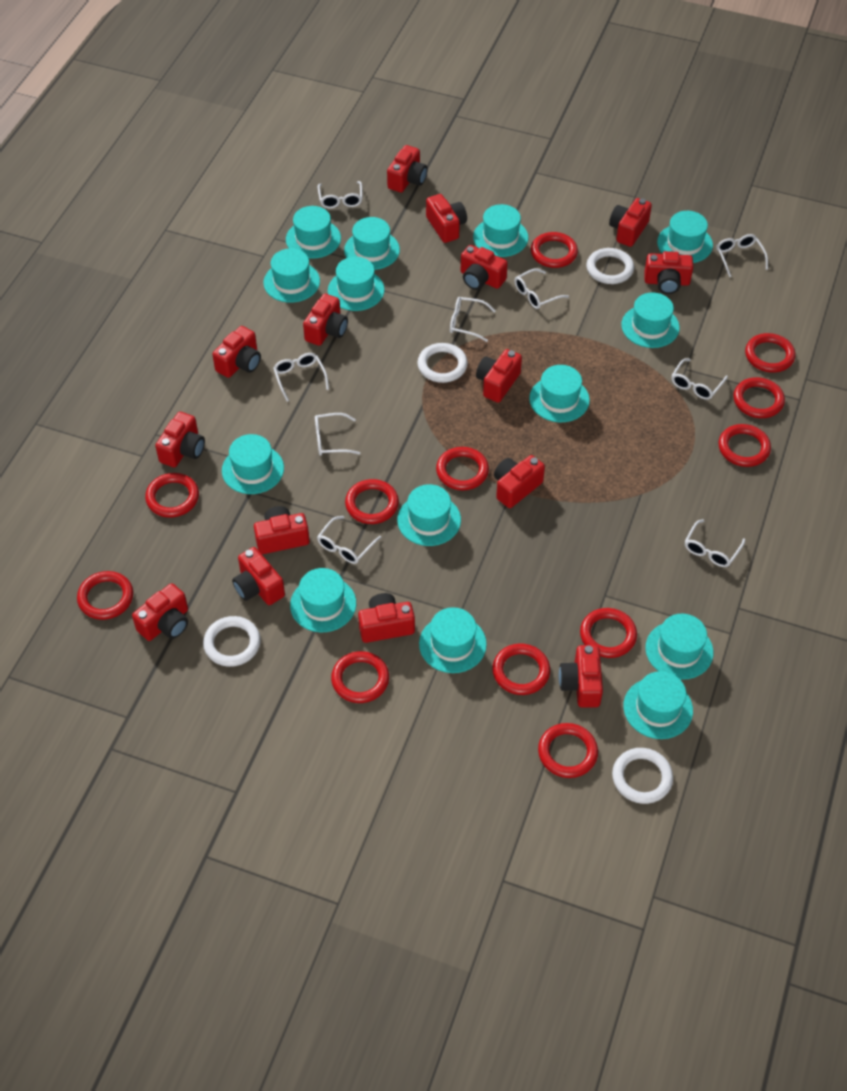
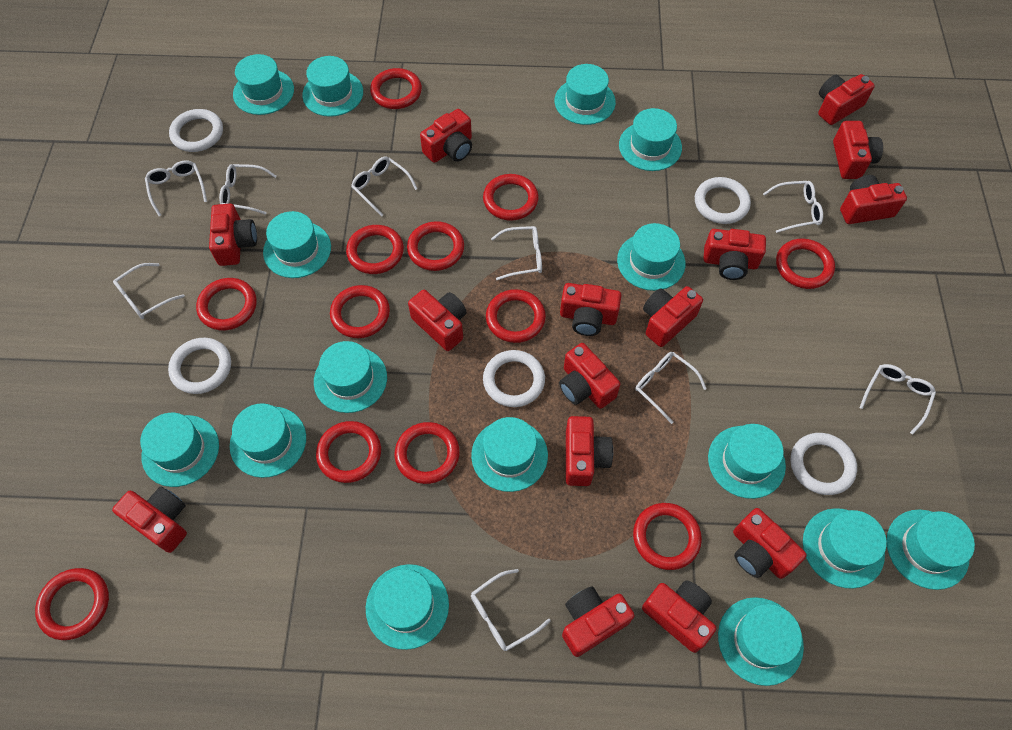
turquoise hat: [222,434,284,494] [263,249,320,303] [286,206,341,259] [290,568,356,632] [328,257,385,311] [344,217,400,270] [397,484,461,546] [419,607,487,673] [473,204,529,257] [529,365,590,422] [621,292,680,348] [623,671,693,739] [645,614,713,680] [657,211,713,263] = 14 -> [140,413,219,487] [230,403,306,478] [233,54,294,115] [263,211,331,278] [302,56,363,117] [314,341,387,413] [366,564,449,650] [471,417,548,492] [555,64,616,125] [617,223,686,291] [619,108,682,171] [708,424,786,499] [718,597,804,686] [803,508,887,589] [886,509,975,590] = 15
white ring: [203,616,261,667] [417,343,468,383] [587,248,634,284] [612,748,673,804] = 4 -> [168,338,231,394] [169,109,223,152] [483,350,545,407] [695,177,751,224] [790,433,857,495] = 5

